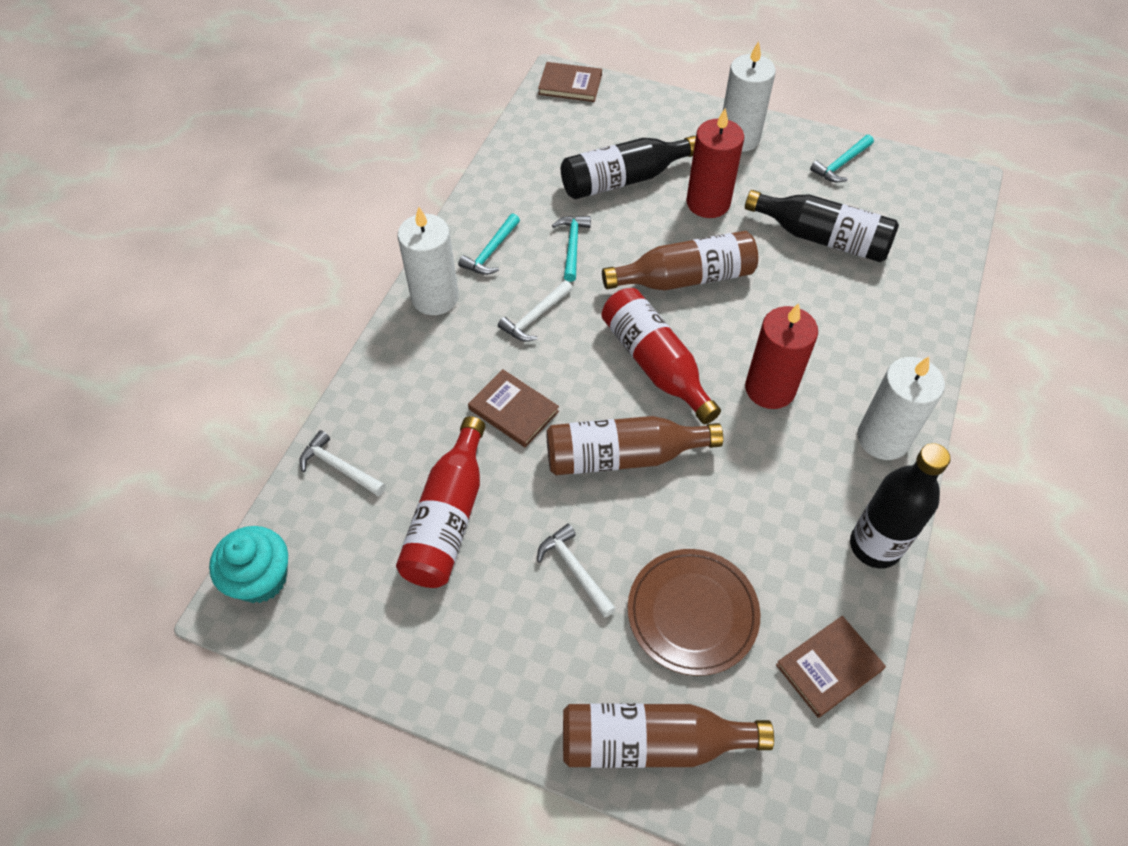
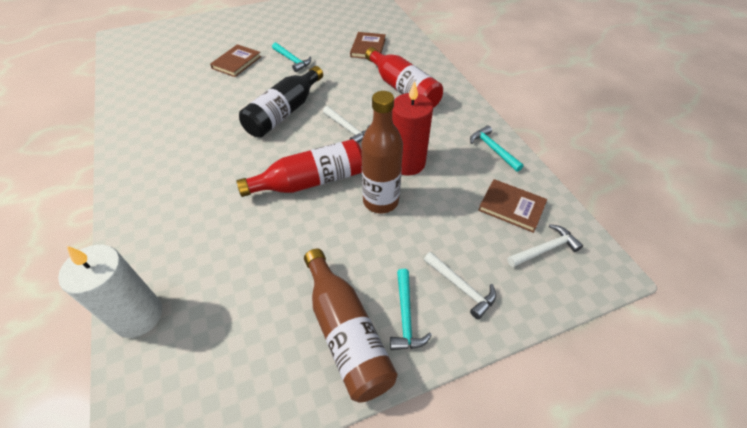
black bottle: [561,136,696,199] [745,190,899,262] [850,443,951,568] = 3 -> [239,66,323,138] = 1
brown bottle: [546,416,723,475] [563,703,774,768] [602,231,758,290] = 3 -> [304,248,398,403] [361,91,403,214] = 2
brown plate: [628,549,760,676] = 1 -> none = 0
red candle: [686,108,744,218] [745,303,818,409] = 2 -> [392,81,433,175] = 1
turquoise cupcake: [209,526,288,603] = 1 -> none = 0
white candle: [398,206,459,315] [723,41,776,152] [857,356,945,460] = 3 -> [58,245,162,338] = 1

